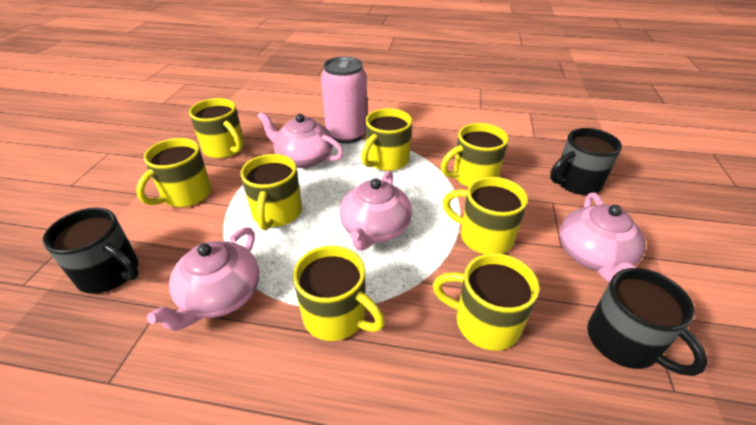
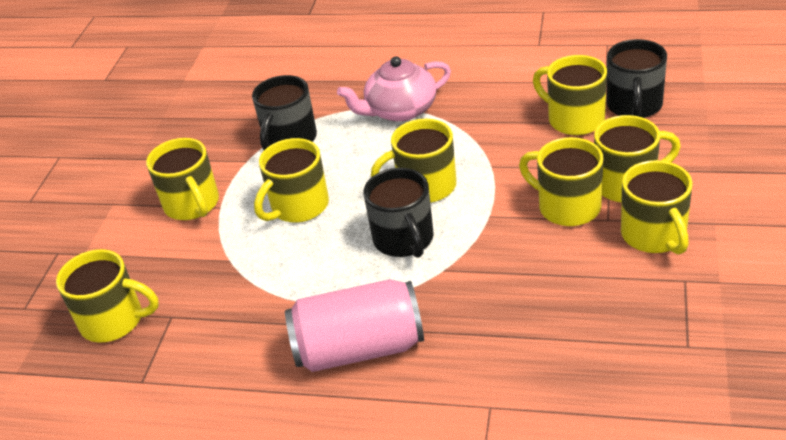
pink teapot: [147,227,259,331] [257,112,344,168] [340,171,412,251] [560,192,646,283] = 4 -> [337,56,451,122] = 1

